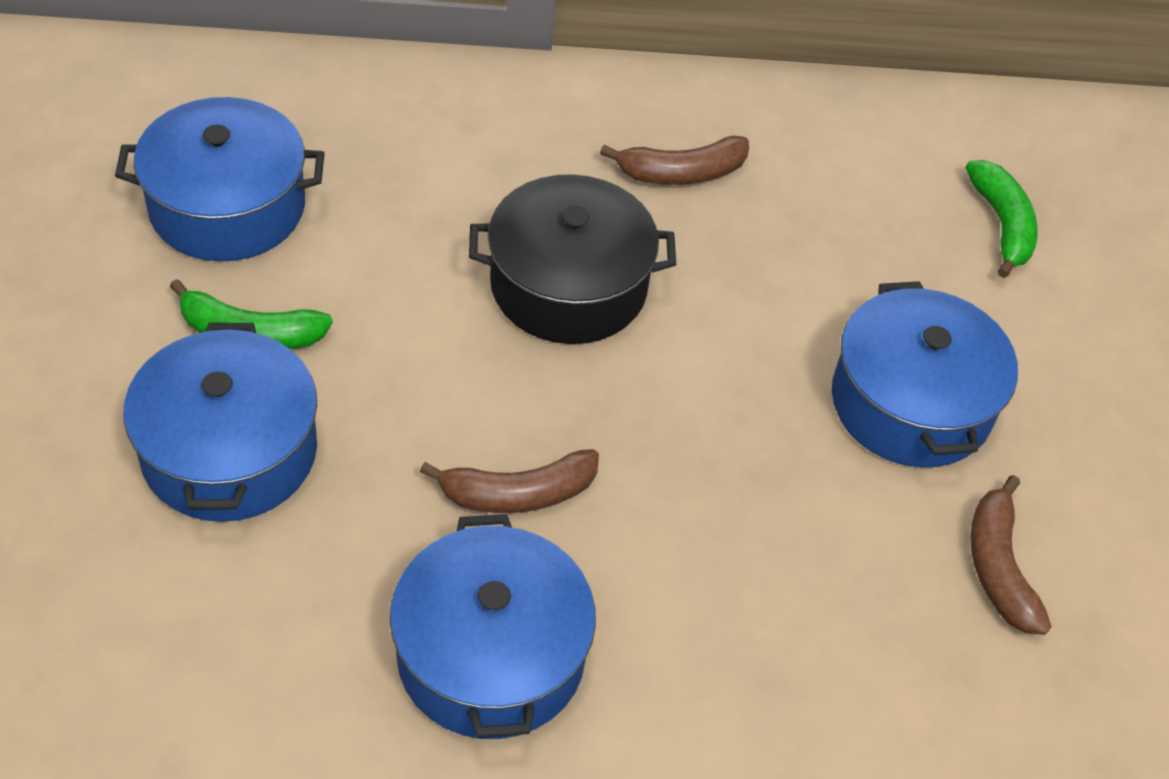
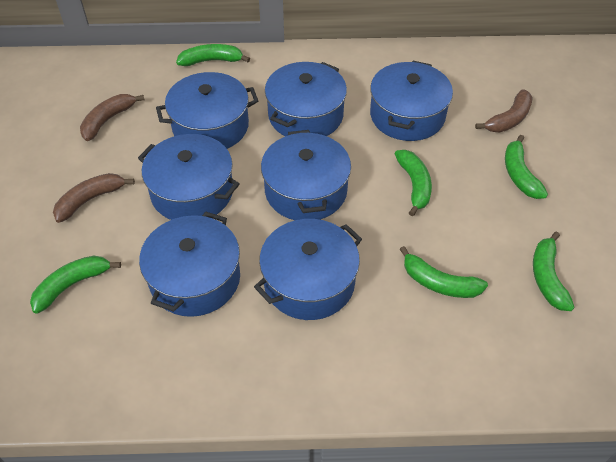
black pot: [469,174,676,344] = 1 -> none = 0
blue pot: [115,97,325,261] [123,323,317,522] [390,514,596,739] [832,281,1018,467] = 4 -> [138,134,240,220] [139,212,240,317] [156,72,258,149] [254,219,362,320] [261,130,351,220] [265,62,347,136] [370,61,453,141] = 7
green banana: [170,279,333,349] [966,160,1038,278] = 2 -> [30,256,121,314] [176,44,250,66] [395,150,432,217] [400,246,488,298] [505,135,548,199] [533,232,575,311] = 6

